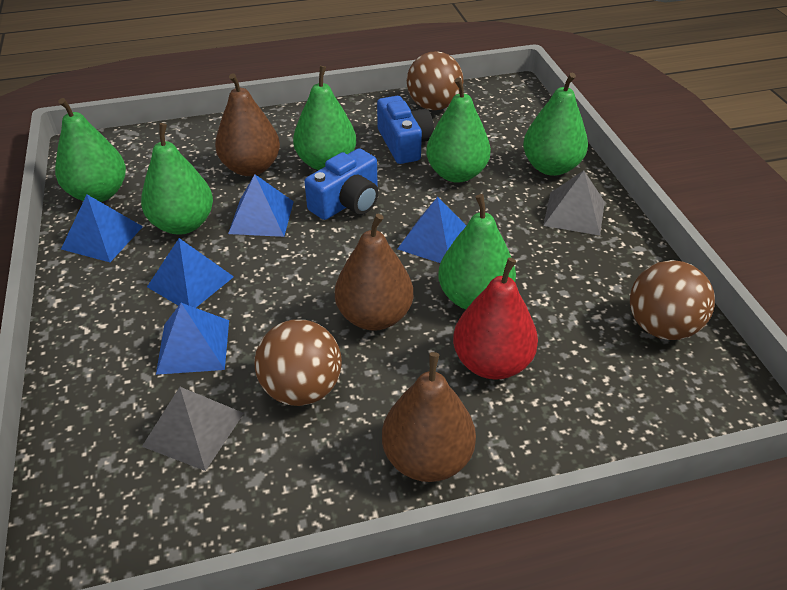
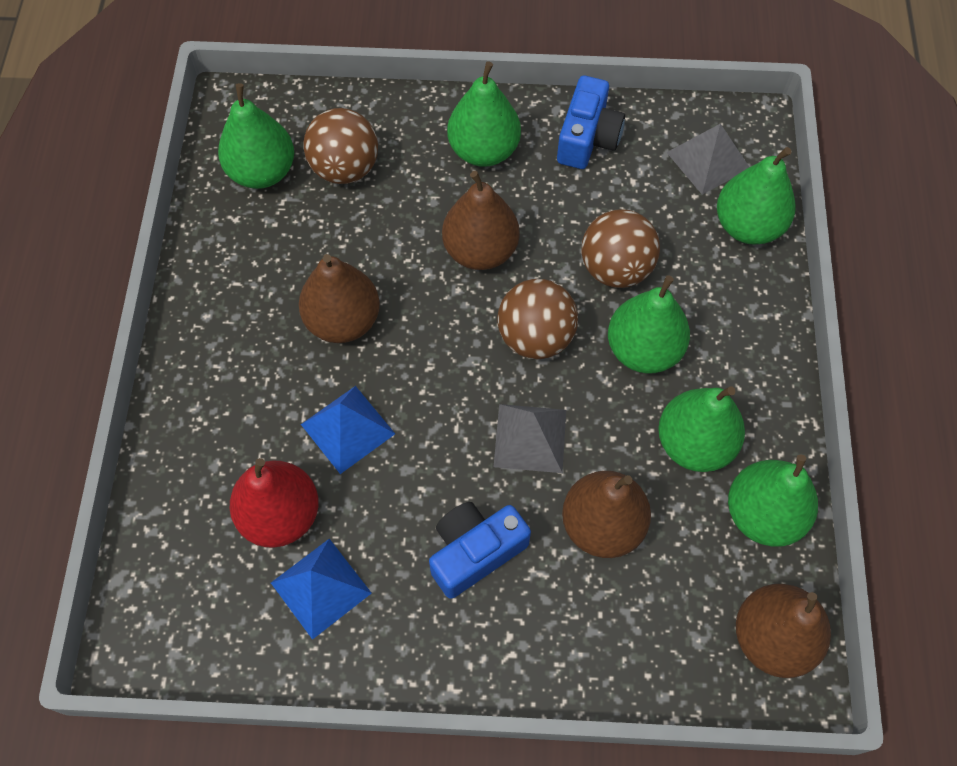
blue pyramid: [61,195,143,262] [147,238,234,308] [156,303,229,375] [228,174,294,237] [397,197,466,263] = 5 -> [271,539,372,640] [301,386,395,474] = 2
brown pear: [215,73,280,176] [335,214,413,331] [382,352,476,482] = 3 -> [299,254,380,343] [442,171,519,270] [562,471,651,558] [736,584,831,678] = 4

